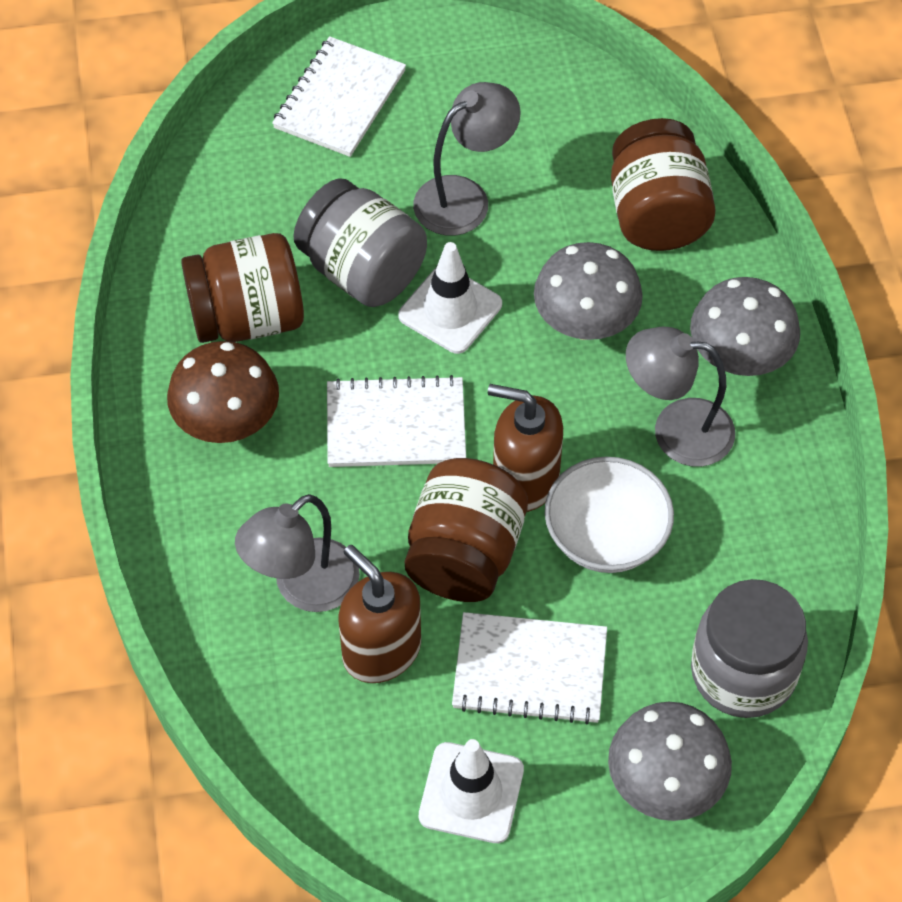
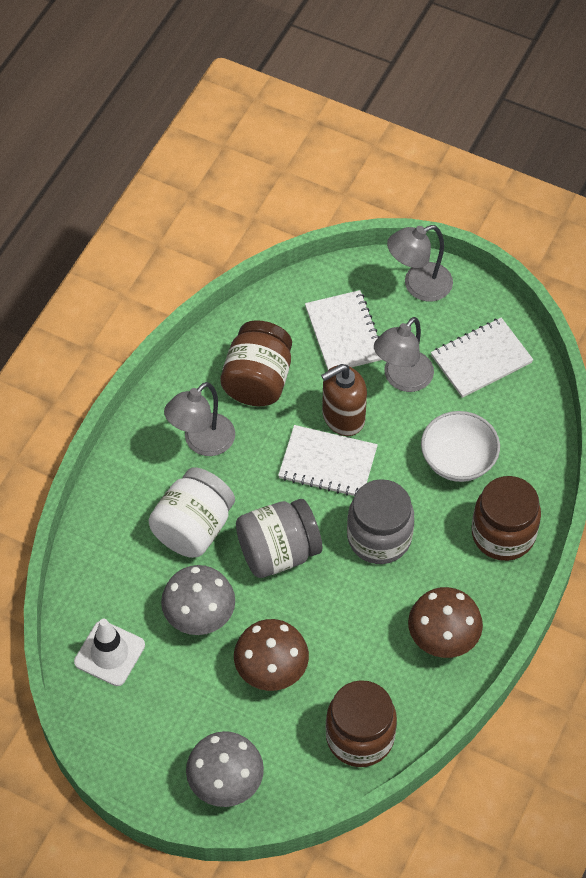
brown mushroom: [167,341,279,443] = 1 -> [234,619,309,691] [408,587,483,658] = 2
brown soap dispenser: [338,545,421,683] [488,384,563,512] = 2 -> [321,364,367,436] = 1
grey mushroom: [534,242,643,340] [608,702,732,821] [690,277,800,376] = 3 -> [161,565,235,635] [186,731,264,807] = 2
white jar: none = 0 -> [148,467,235,558] = 1
white traffic cone: [398,242,502,354] [419,739,524,843] = 2 -> [74,619,145,686] = 1

